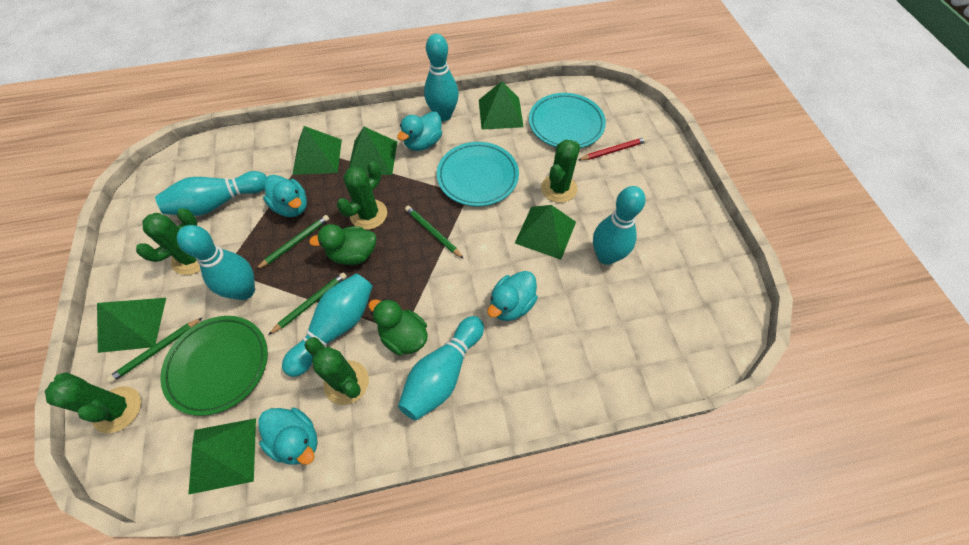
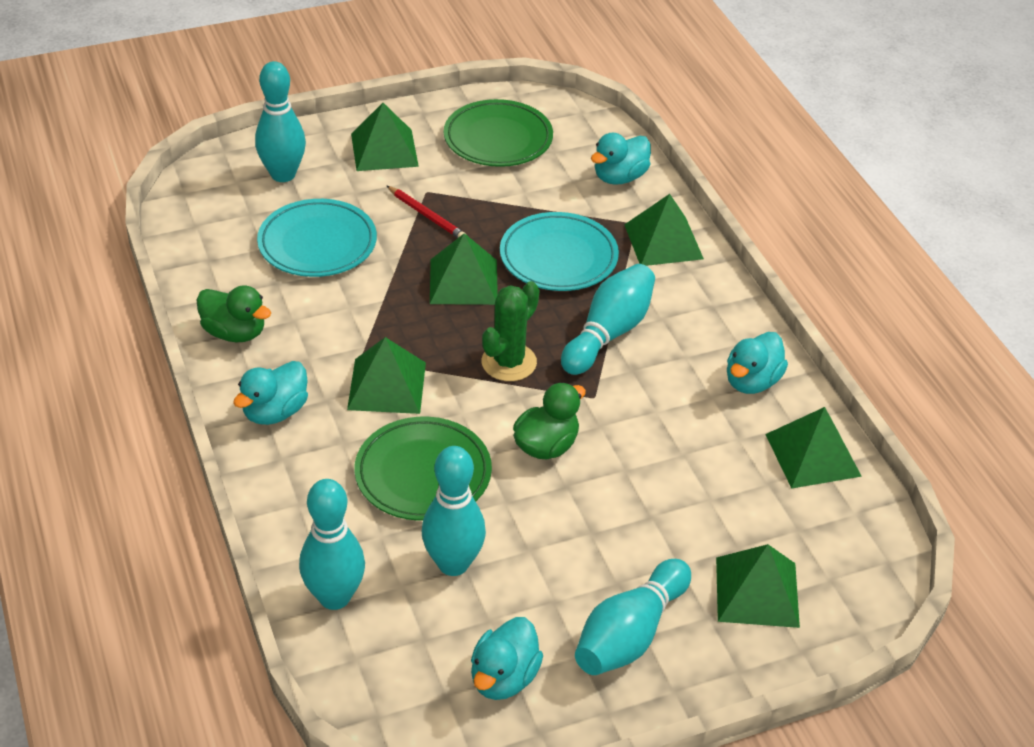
green cactus: [45,372,141,433] [136,208,201,275] [304,337,369,405] [337,161,387,230] [541,140,580,203] = 5 -> [482,281,539,381] = 1
green pencil: [107,317,203,383] [256,215,329,270] [268,273,347,335] [405,206,464,259] = 4 -> none = 0
green plate: [160,316,268,416] = 1 -> [354,417,492,521] [444,99,553,167] = 2
turquoise bowling pin: [155,171,267,216] [177,225,255,300] [282,273,373,377] [398,316,484,421] [424,34,459,121] [593,186,646,265] = 6 -> [255,61,306,182] [299,479,365,610] [422,446,486,576] [561,264,655,375] [575,559,691,675] = 5

